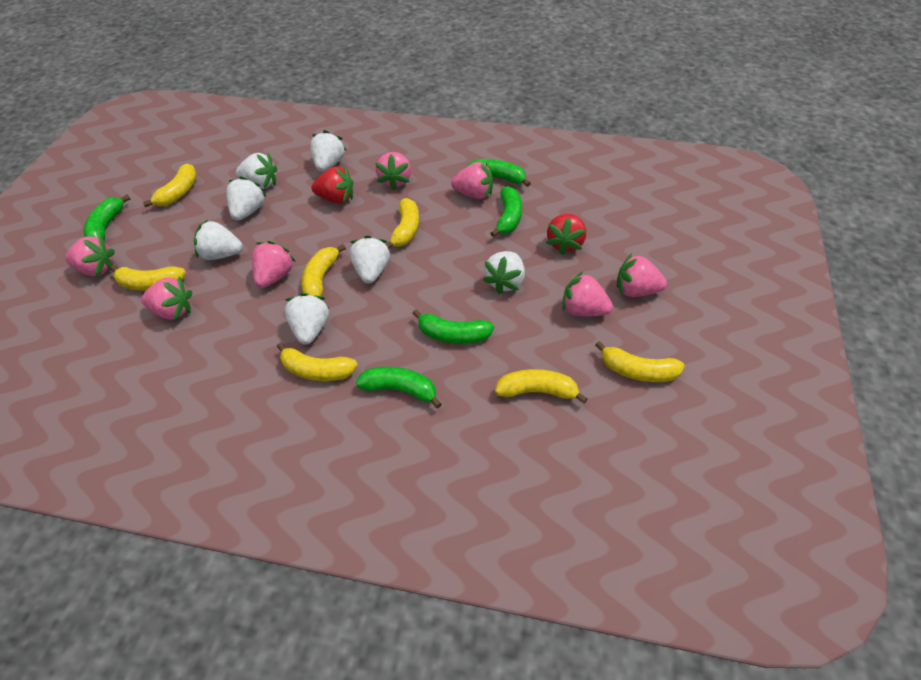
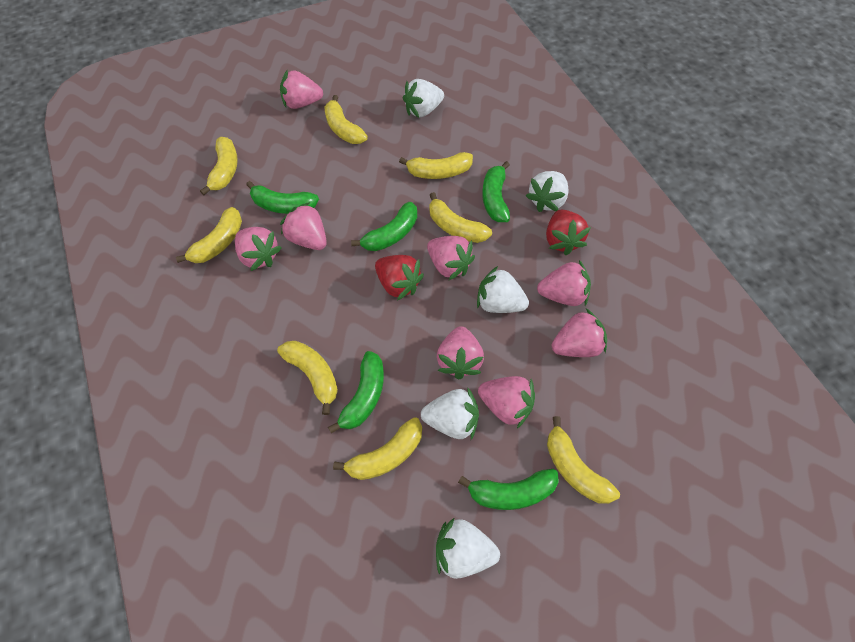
pink strawberry: [65,235,115,276] [141,276,192,320] [252,241,296,288] [375,152,411,190] [451,162,493,199] [562,272,613,316] [617,253,667,297] = 7 -> [235,227,282,271] [280,70,323,109] [280,202,327,250] [427,236,475,280] [437,326,484,380] [478,376,535,428] [537,260,591,306] [552,309,607,357] = 8
white strawberry: [194,219,243,260] [226,176,267,220] [236,153,277,189] [285,293,329,345] [310,130,346,172] [350,235,390,284] [483,251,525,294] = 7 -> [403,79,444,117] [421,387,479,440] [436,518,500,579] [477,266,529,313] [526,171,569,212] = 5
yellow banana: [110,265,186,291] [143,164,197,207] [277,343,358,381] [302,244,346,296] [385,198,419,249] [495,369,588,404] [595,341,685,382] = 7 -> [176,207,242,263] [200,137,238,195] [277,341,338,415] [324,95,368,144] [333,417,422,480] [399,152,473,179] [429,192,492,243] [547,416,620,504] = 8

